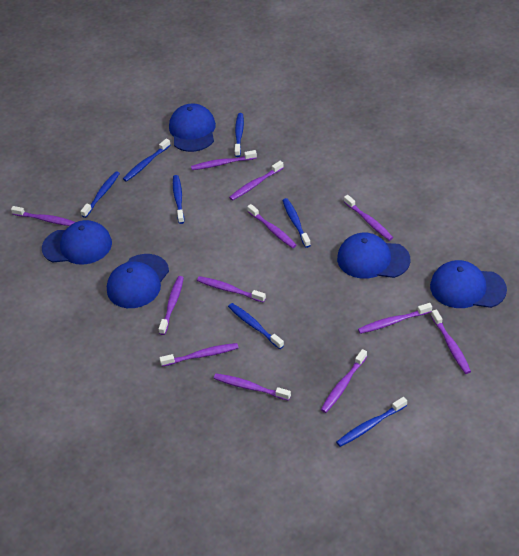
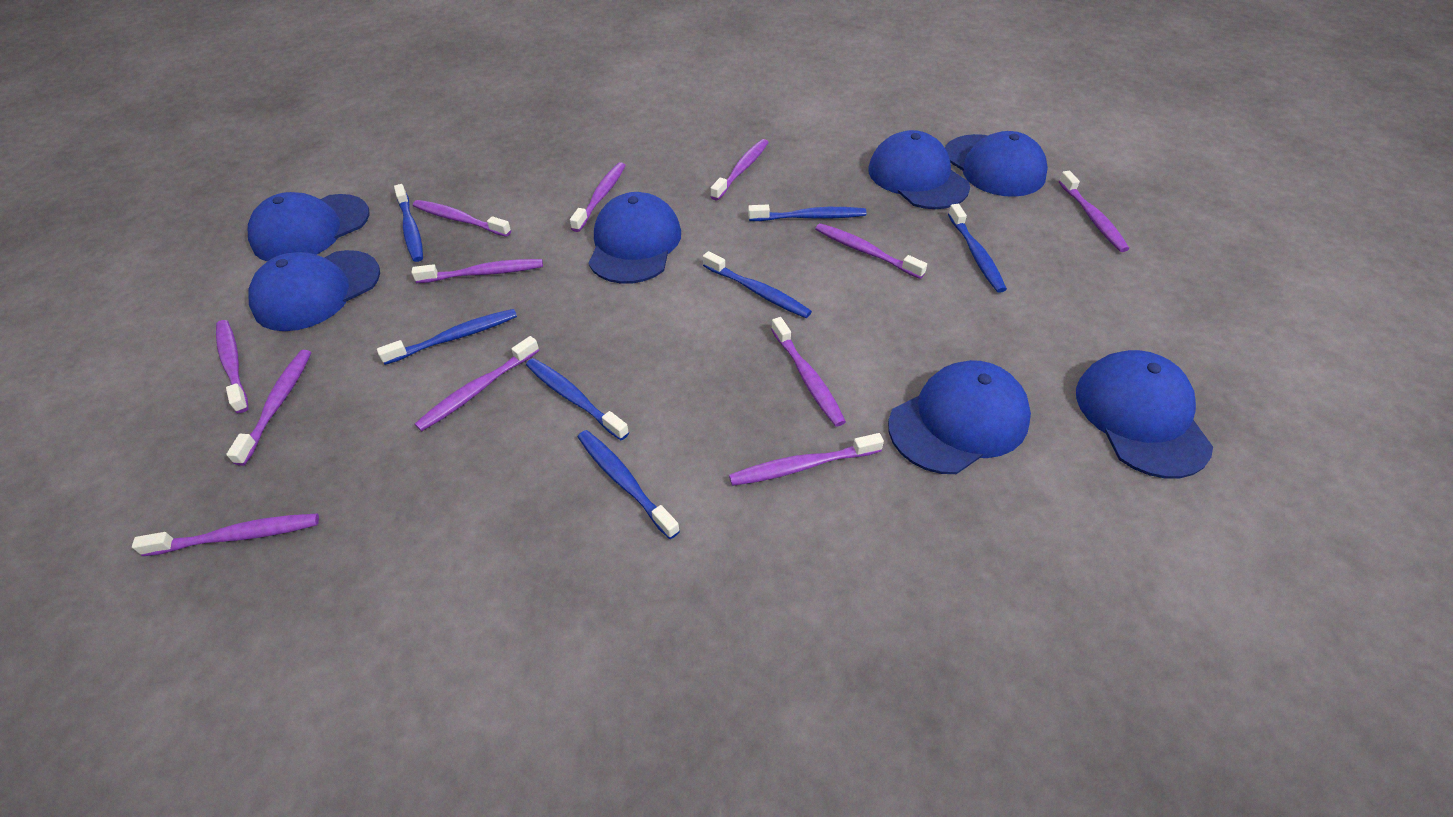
blue cap: [42,220,112,265] [107,254,169,308] [169,104,216,152] [337,233,411,279] [430,260,507,308] = 5 -> [248,192,370,262] [248,250,380,331] [588,192,681,284] [868,130,970,209] [888,360,1031,474] [945,131,1048,197] [1076,350,1213,478] = 7

